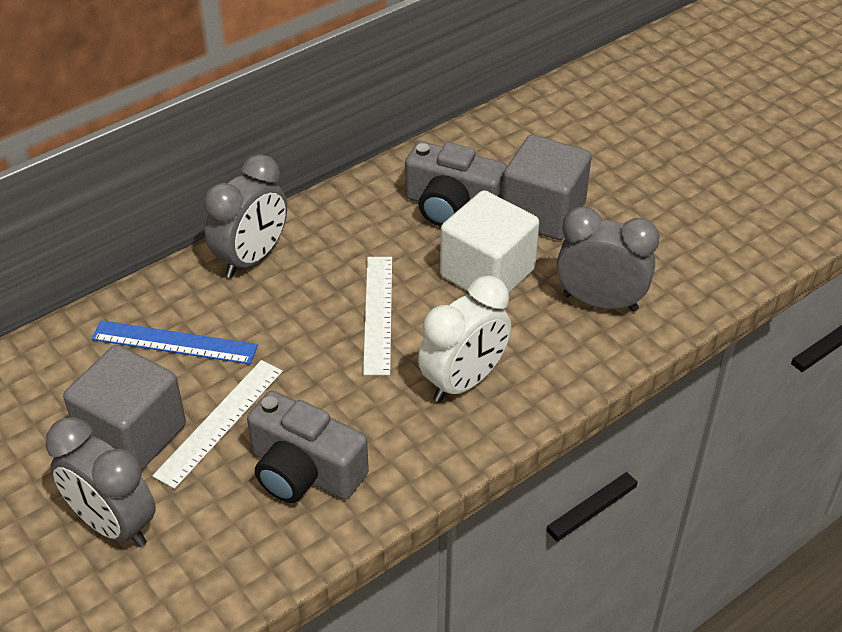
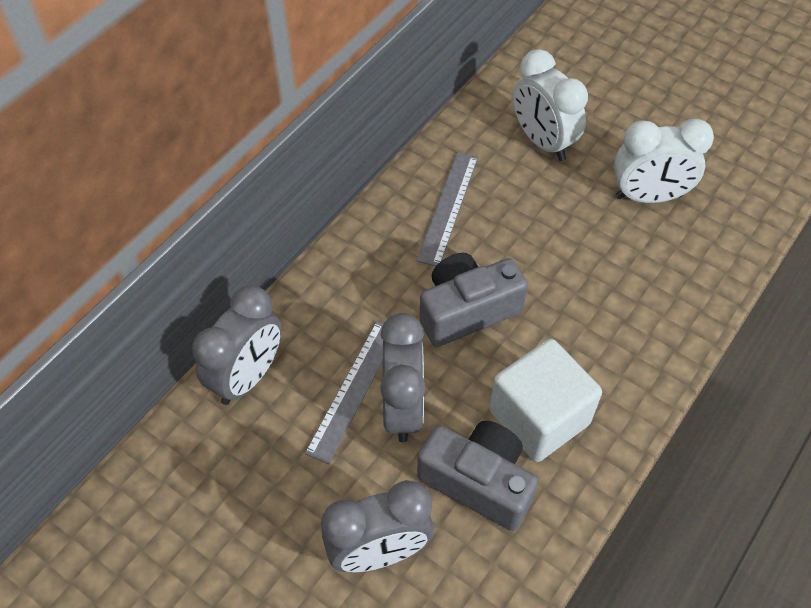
blue ruler: [91,320,258,364] = 1 -> none = 0
grey cube: [63,345,186,470] [502,134,592,240] = 2 -> none = 0
grey ruler: none = 0 -> [305,321,383,464] [417,152,478,266] = 2
white clock: [418,276,511,402] = 1 -> [513,49,588,161] [614,119,714,203] = 2
white ruler: [152,360,283,489] [363,257,392,375] = 2 -> none = 0

